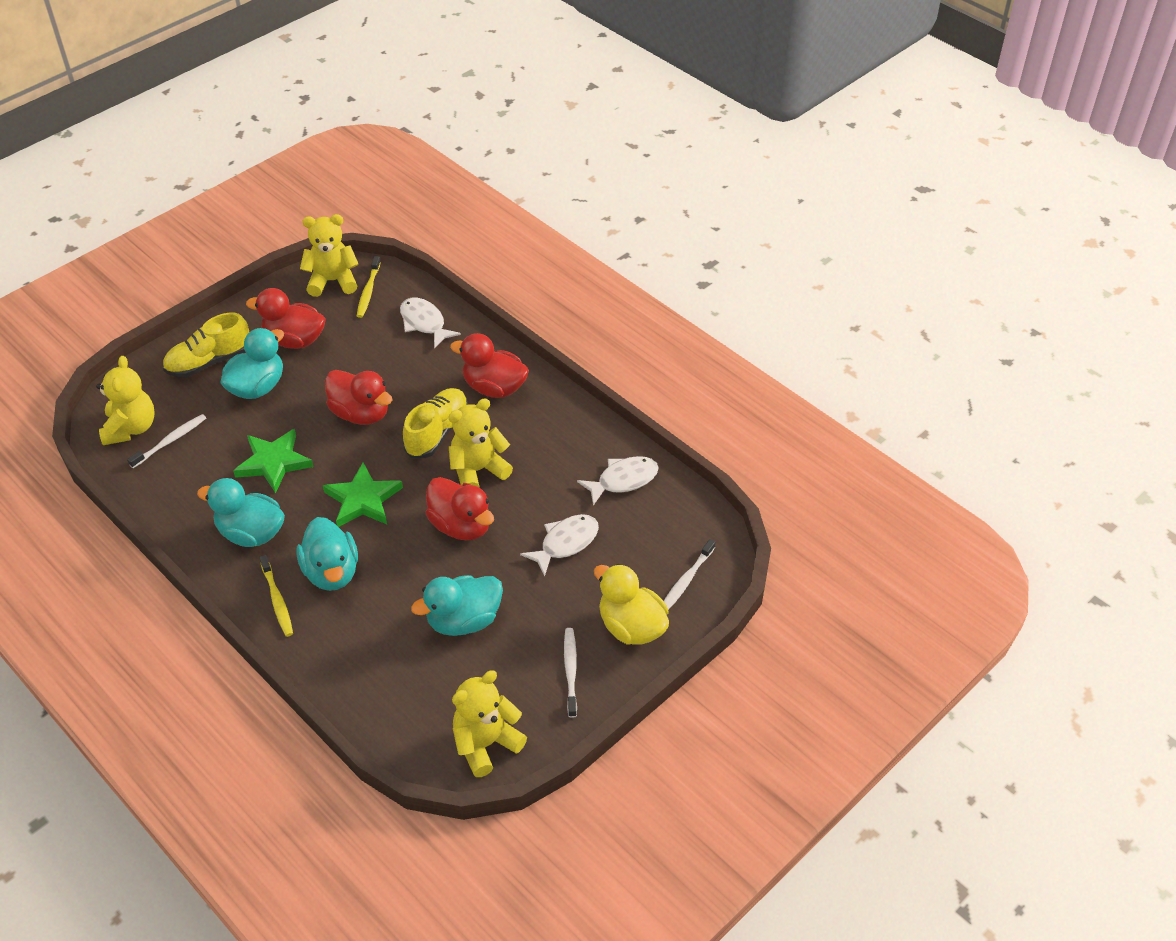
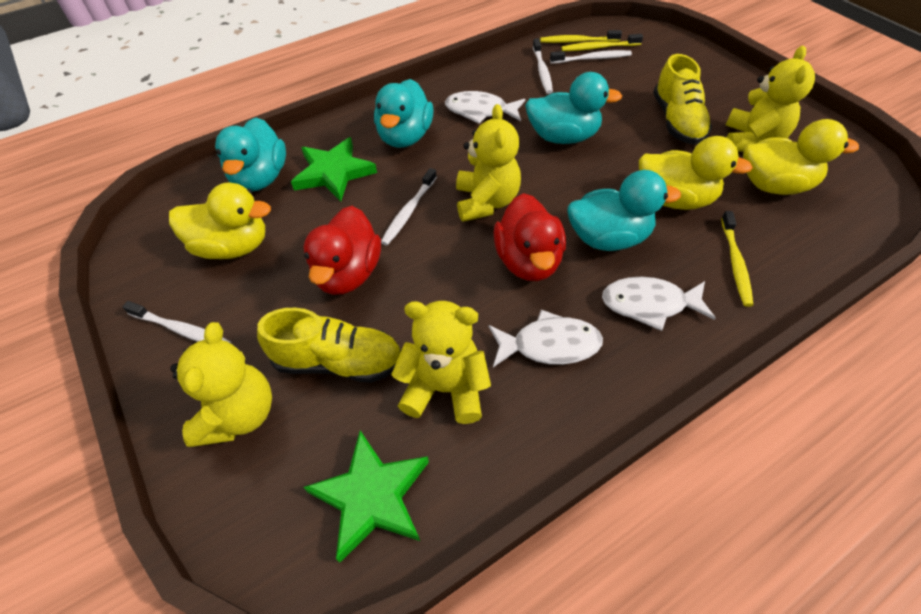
red duck: [246,288,326,349] [325,370,393,425] [425,477,494,540] [450,333,529,398] = 4 -> [304,206,381,295] [493,193,566,281] = 2
white toothbrush: [127,414,206,468] [564,628,577,718] [664,539,716,610] = 3 -> [122,301,231,343] [381,168,437,245] [533,38,553,94] [550,50,632,64] = 4
yellow duck: [594,564,669,645] = 1 -> [169,183,271,259] [639,136,753,210] [743,119,859,195] = 3
yellow toothbrush: [259,555,293,637] [357,256,381,318] = 2 -> [540,30,622,43] [561,34,643,51] [721,211,753,307] = 3

